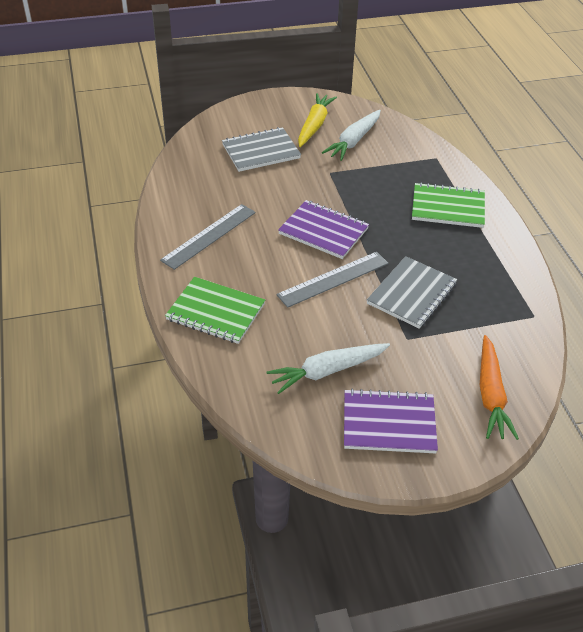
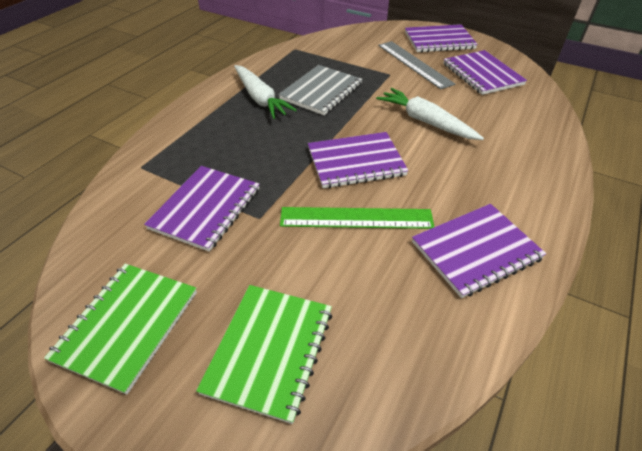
green ruler: none = 0 -> [280,207,434,229] = 1
grey notebook: [222,127,301,172] [367,256,457,328] = 2 -> [278,65,363,115] = 1
grey ruler: [160,204,256,270] [276,252,389,308] = 2 -> [378,41,455,89] = 1
orange carrot: [480,335,519,440] = 1 -> none = 0
purple notebook: [278,200,369,259] [344,389,438,453] = 2 -> [144,166,260,252] [308,132,408,188] [405,24,478,53] [412,204,546,298] [443,50,527,95] = 5
yellow carrot: [298,93,337,147] = 1 -> none = 0

